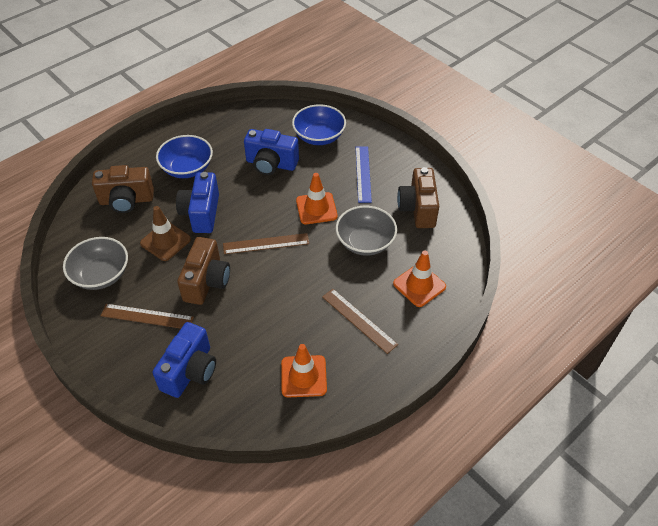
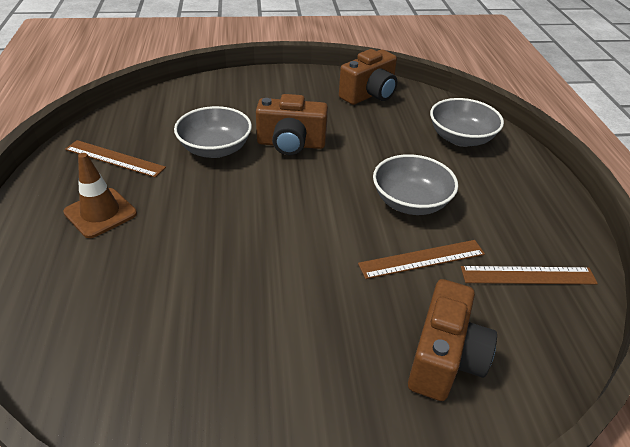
blue bowl: [156,135,213,178] [292,104,346,145] = 2 -> none = 0
blue camera: [152,322,216,398] [176,172,219,233] [244,129,299,175] = 3 -> none = 0
blue ruler: [356,146,372,203] = 1 -> none = 0
grey bowl: [63,237,128,290] [336,206,397,256] = 2 -> [174,106,252,158] [373,154,458,215] [430,98,504,147] = 3
orange traffic cone: [281,344,327,397] [296,173,338,224] [393,251,446,307] = 3 -> none = 0

